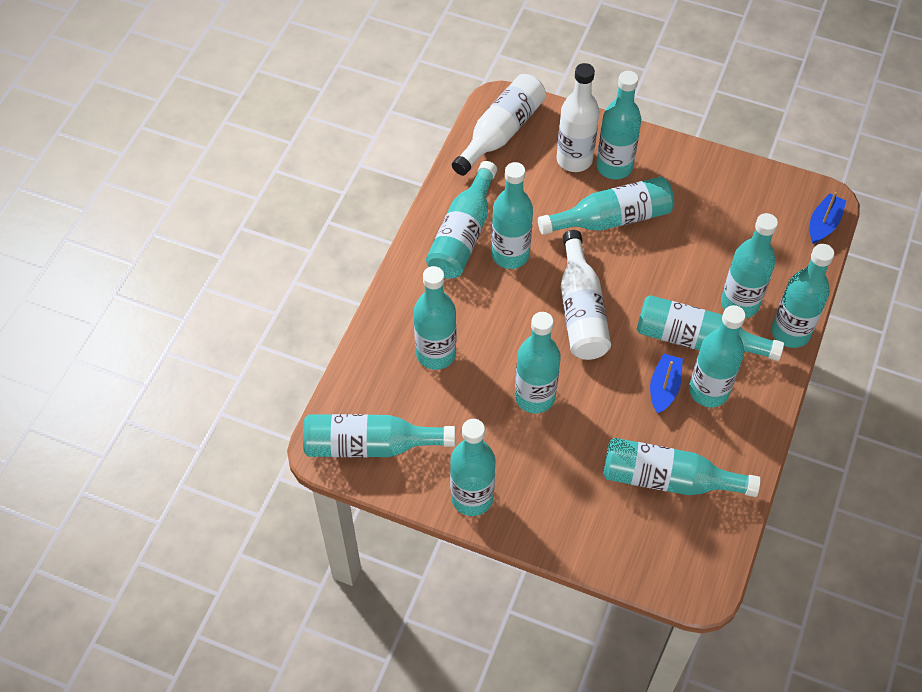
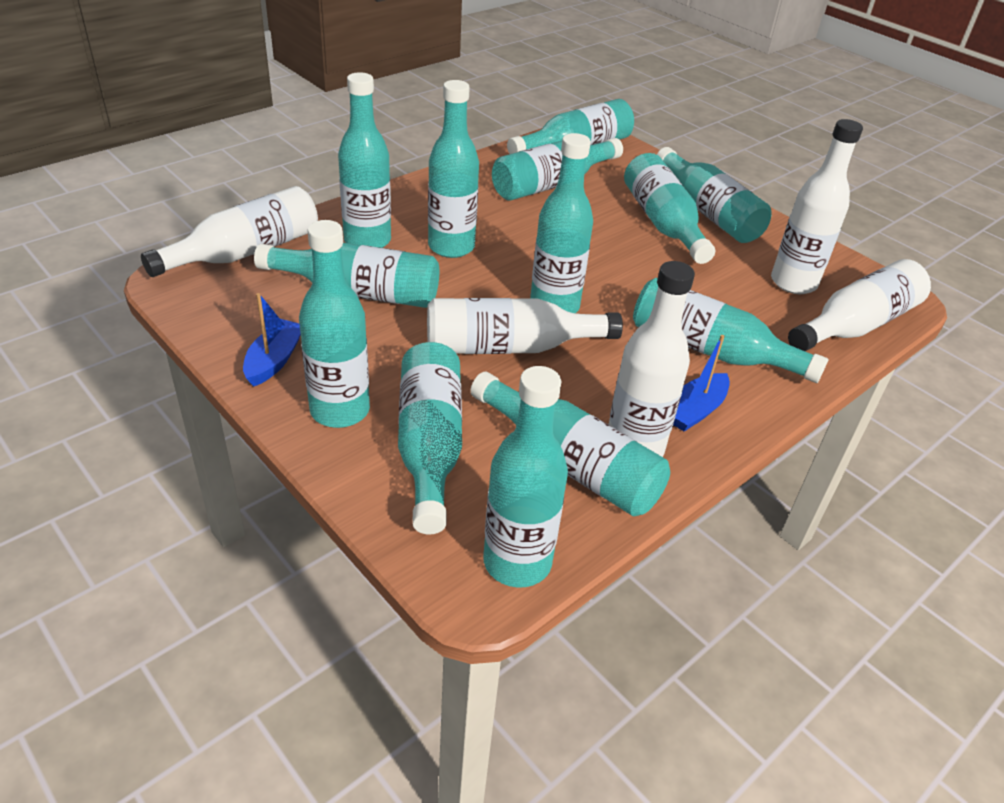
white bottle: [452,74,546,176] [557,63,599,172] [561,230,611,360] = 3 -> [141,186,318,277] [427,298,623,354] [608,261,695,457] [771,119,863,294] [788,259,931,351] = 5

